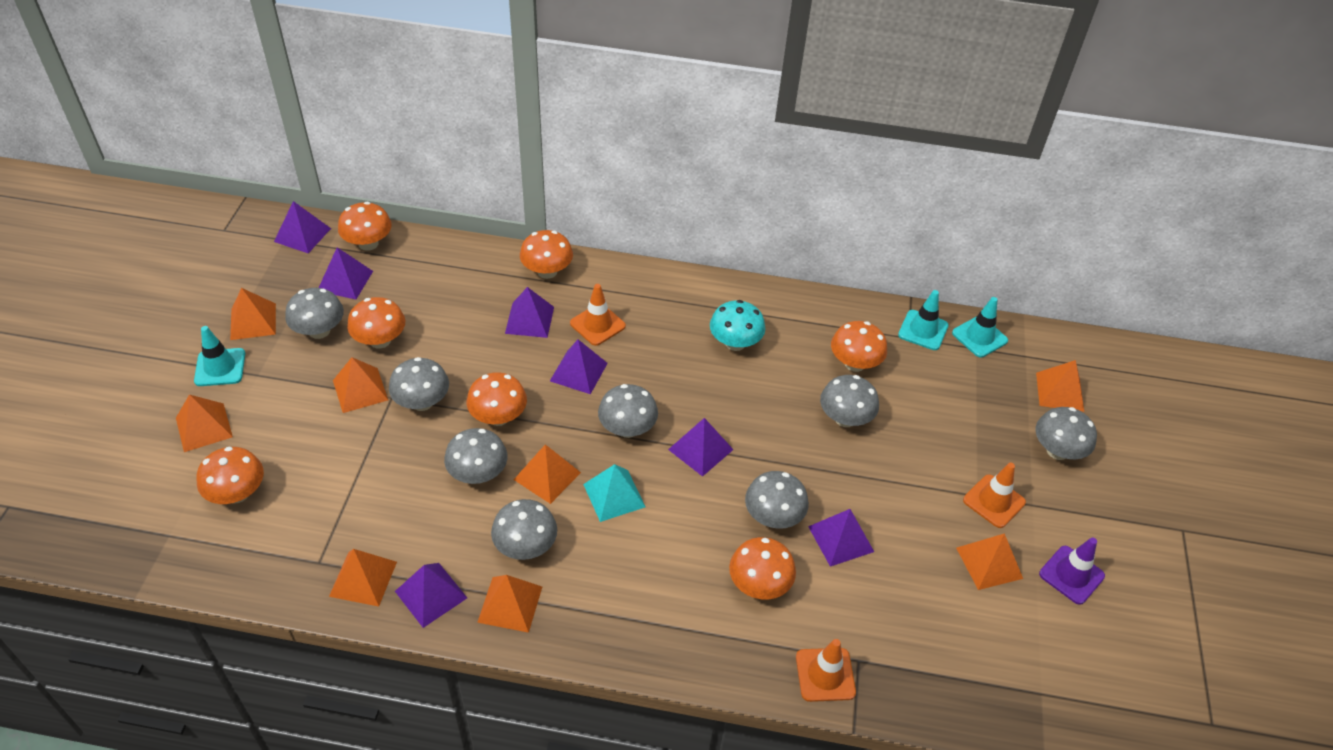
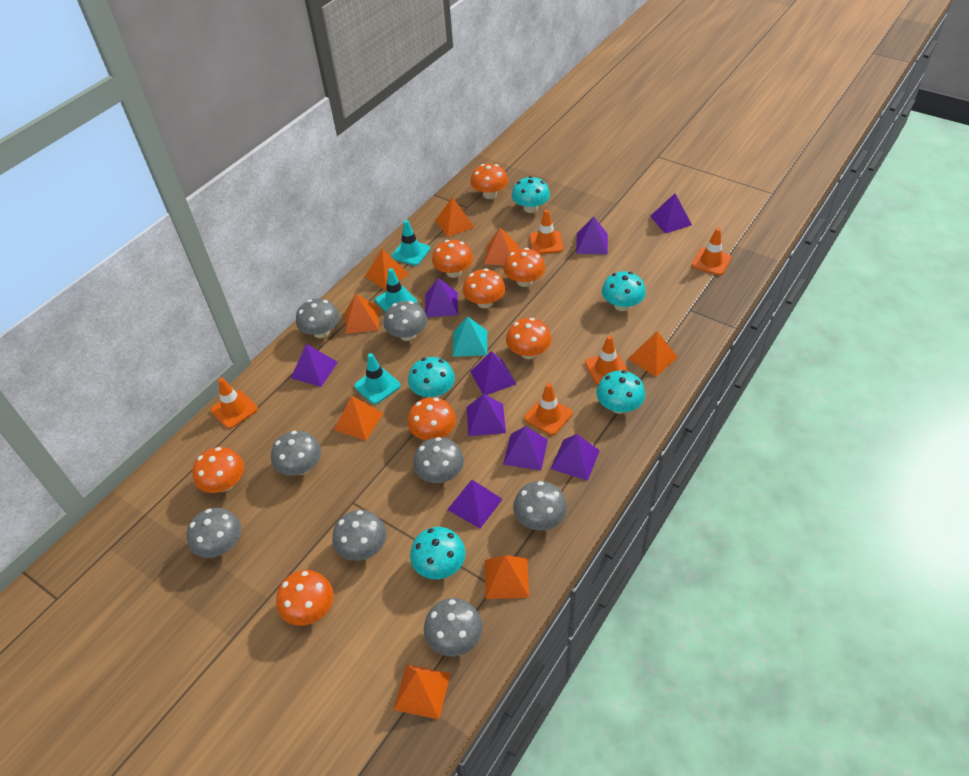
orange mushroom: [196,447,264,504] [338,202,392,251] [347,297,405,349] [467,372,527,426] [520,230,573,279] [729,537,796,599] [831,321,887,372] = 7 -> [192,447,244,493] [276,570,334,626] [407,397,456,440] [432,240,473,278] [463,268,506,308] [470,164,508,199] [503,248,545,287] [506,318,551,359] = 8
orange traffic cone: [570,284,626,346] [796,639,856,702] [963,463,1026,528] = 3 -> [211,377,258,429] [524,383,573,435] [530,209,563,254] [585,335,629,385] [691,228,731,276] = 5
purple pyramid: [274,201,331,253] [319,247,373,299] [395,563,467,628] [505,287,554,338] [550,340,608,394] [668,418,733,477] [808,509,874,567] = 7 -> [291,344,338,387] [425,278,458,317] [447,480,503,528] [467,394,506,436] [470,351,516,395] [503,426,548,470] [551,434,600,481] [576,217,608,254] [650,193,692,234] = 9
purple traffic cone: [1039,537,1105,605] = 1 -> none = 0
turquoise mushroom: [710,300,765,351] = 1 -> [408,357,455,398] [410,527,465,579] [511,176,550,213] [596,370,645,414] [602,271,646,311] = 5

